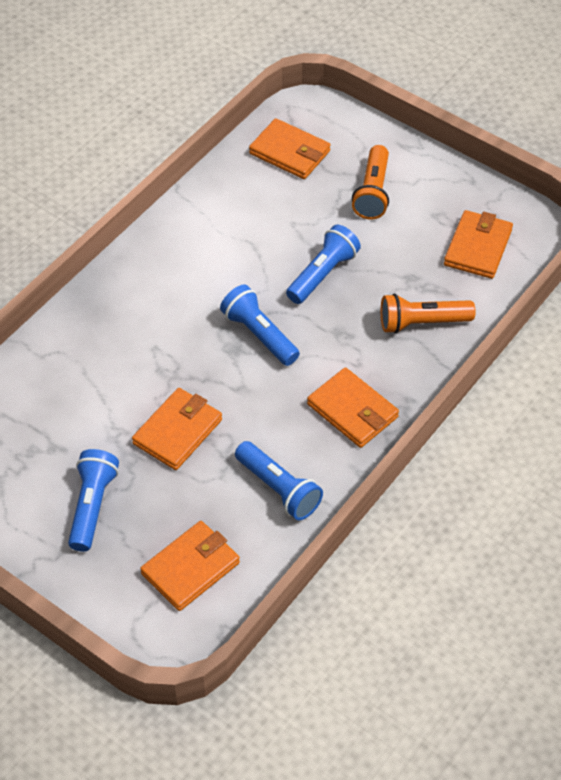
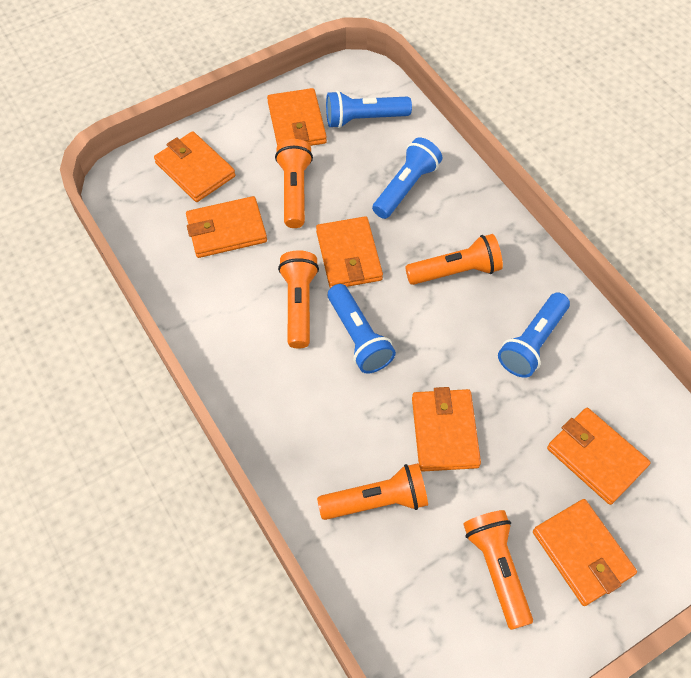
orange flashlight: [352,145,389,220] [381,294,475,334] = 2 -> [275,139,313,228] [278,250,319,349] [317,463,428,520] [405,234,503,285] [463,510,533,630] = 5
orange wallet: [132,388,222,470] [140,521,240,611] [249,118,331,179] [307,367,399,448] [444,210,513,279] = 5 -> [154,131,235,202] [186,196,267,258] [267,88,327,146] [316,216,383,288] [412,387,481,472] [533,499,637,606] [547,408,651,505] = 7

